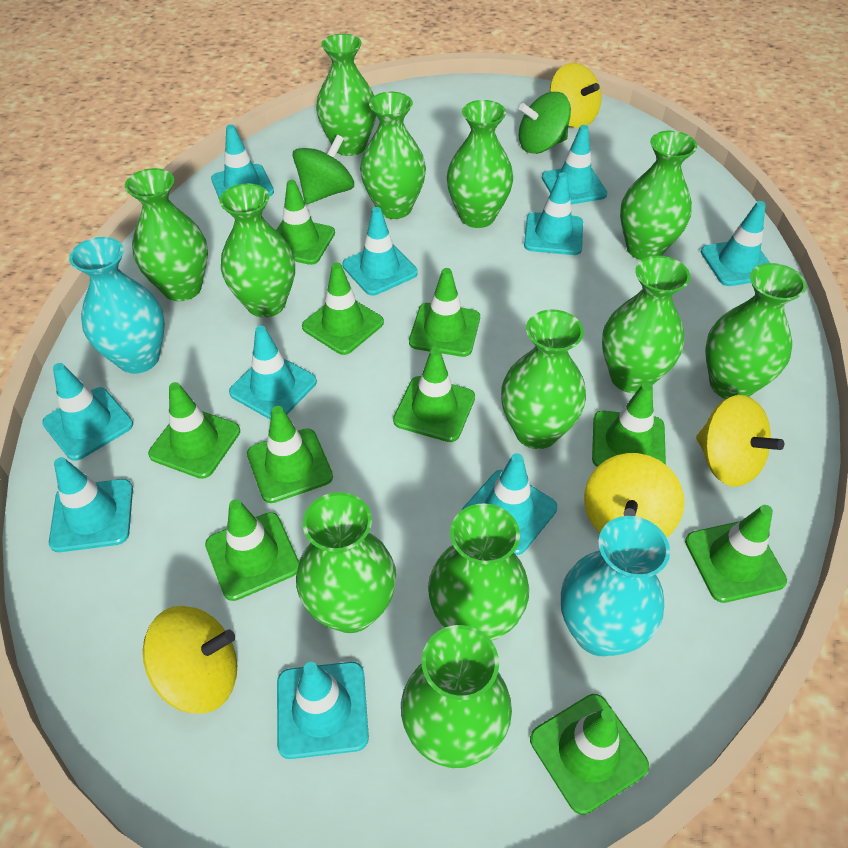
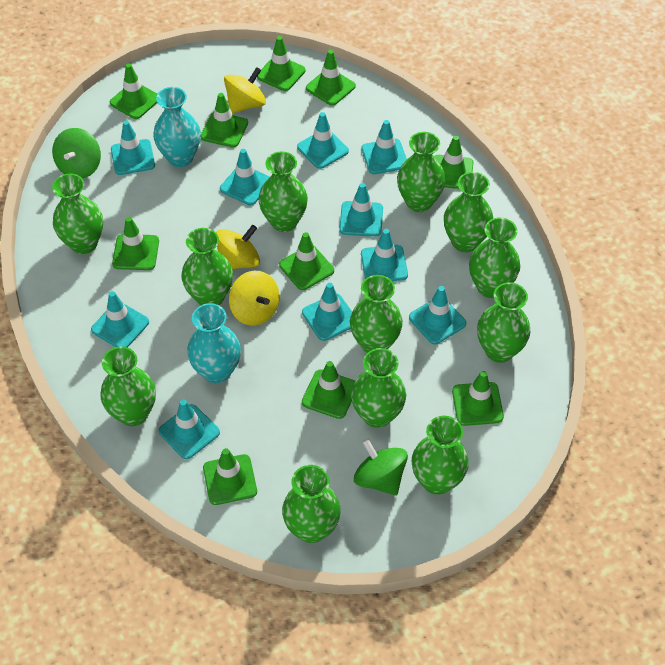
yellow spinning top: [143,606,237,714] [550,63,602,128] [584,453,684,538] [696,395,784,487] = 4 -> [216,225,260,269] [224,67,266,114] [229,271,280,326] = 3

